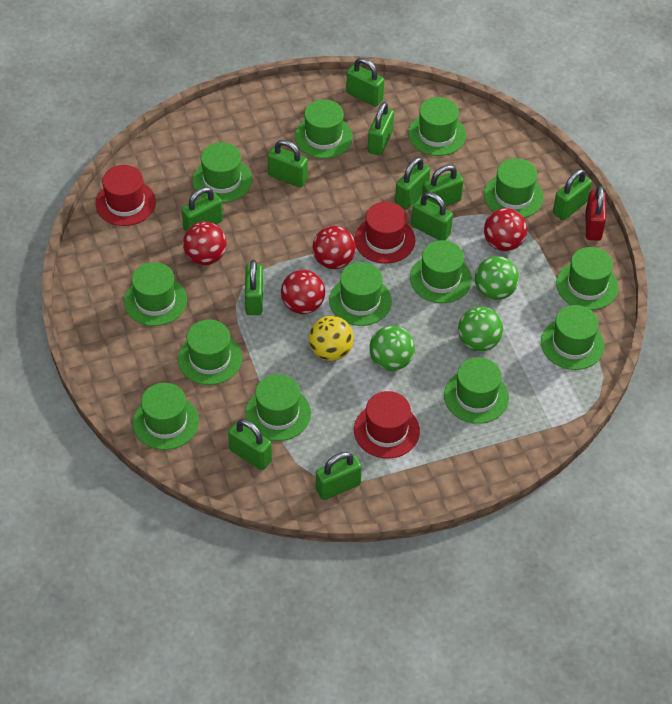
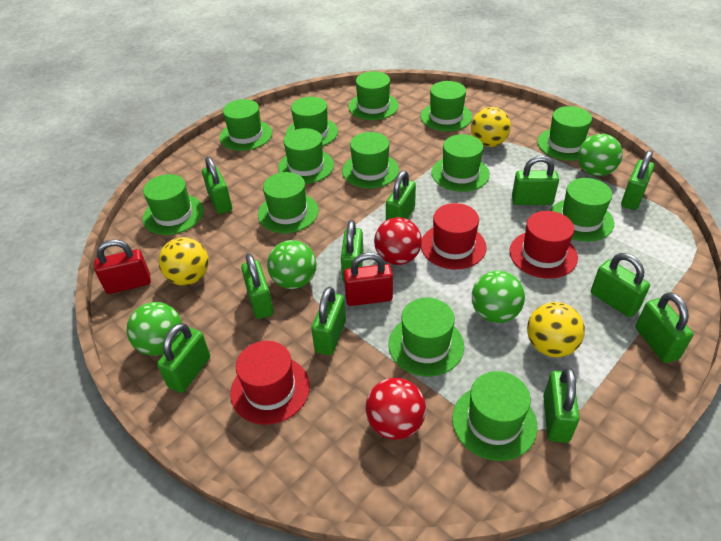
green ball: [369,325,415,371] [458,307,503,351] [475,256,519,300] = 3 -> [127,302,182,356] [267,240,317,289] [472,271,525,323] [578,134,623,176] = 4
red ball: [183,222,227,265] [281,270,325,314] [312,226,356,269] [484,208,527,251] = 4 -> [365,378,426,440] [374,217,422,265] = 2
red padlock: [586,186,606,241] = 1 -> [94,239,151,294] [344,252,393,306] = 2
yellow ball: [309,316,354,361] = 1 -> [158,237,209,286] [471,107,511,147] [527,302,585,357] = 3

